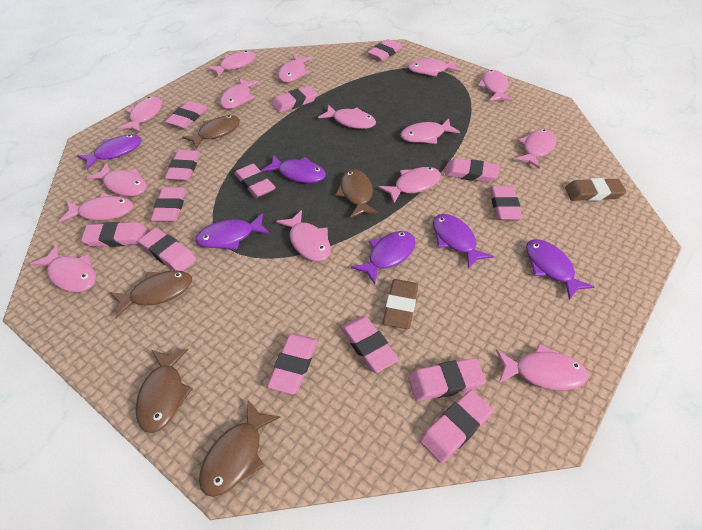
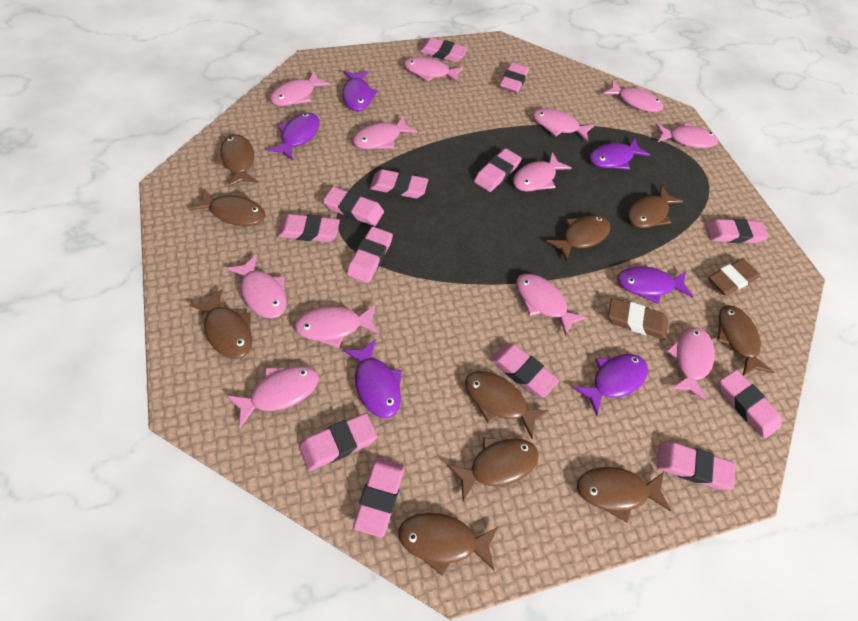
brown fish: [110,270,192,318] [136,348,193,433] [182,115,240,149] [199,400,281,497] [335,169,379,218] = 5 -> [189,188,266,226] [189,289,252,359] [214,134,258,187] [398,513,498,576] [447,437,539,501] [465,371,549,439] [546,215,611,262] [577,467,671,522] [628,185,684,228] [717,305,774,375] = 10
pink eraser: [81,222,147,247] [138,228,196,271] [151,187,186,222] [165,101,207,129] [165,150,200,181] [234,164,276,198] [267,333,317,394] [272,86,318,113] [341,316,399,373] [367,39,402,61] [408,358,486,401] [420,390,493,463] [445,158,499,183] [490,186,523,220] = 14 -> [278,214,340,242] [299,413,377,471] [323,187,384,226] [347,227,393,283] [353,458,405,538] [370,169,428,198] [419,37,468,62] [474,148,522,192] [490,343,559,397] [499,62,529,93] [657,442,735,490] [706,219,769,243] [720,370,782,438] = 13
pink fish: [30,245,96,292] [59,193,133,222] [87,163,147,196] [118,97,162,133] [206,51,256,77] [220,78,259,109] [276,210,331,262] [278,54,312,82] [318,105,376,129] [378,167,441,203] [400,119,460,144] [408,59,461,77] [478,70,513,101] [496,344,588,390] [514,129,556,169] = 15 -> [226,255,286,319] [227,366,319,428] [270,71,330,106] [294,305,380,348] [353,116,417,149] [404,57,463,83] [513,152,572,191] [516,274,587,336] [532,108,595,142] [603,80,663,112] [655,123,718,148] [667,327,715,402] = 12

